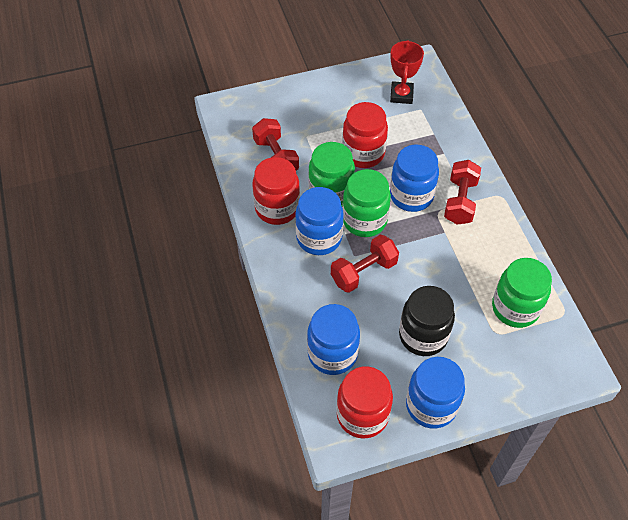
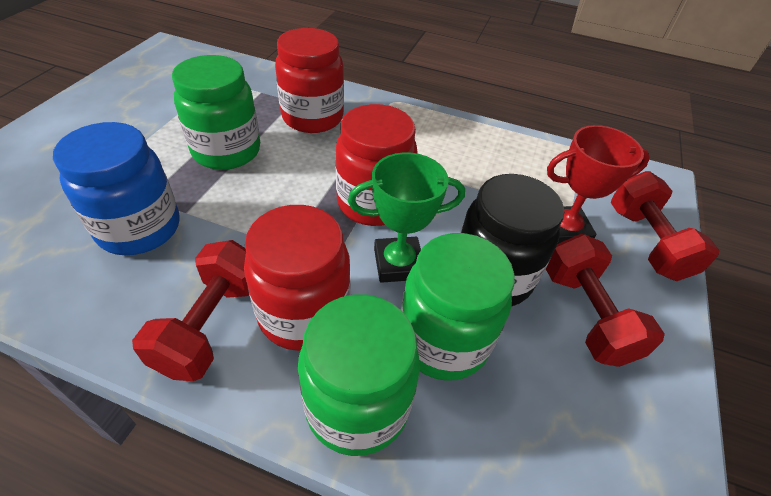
blue jar: [295,187,344,255] [307,304,360,375] [390,145,439,212] [406,357,465,428] = 4 -> [53,122,180,255] = 1
green trophy: none = 0 -> [348,152,465,283] = 1

